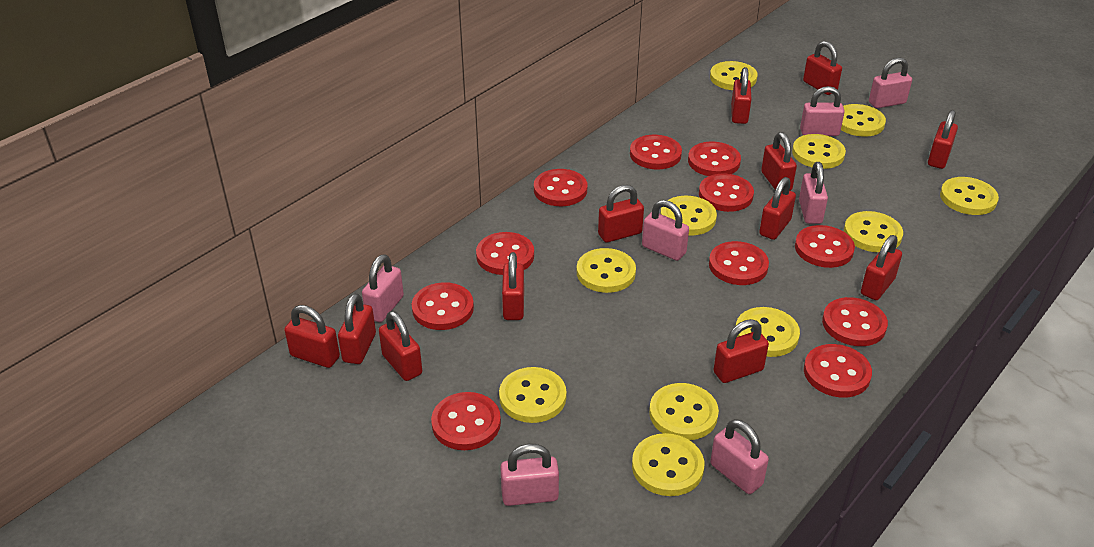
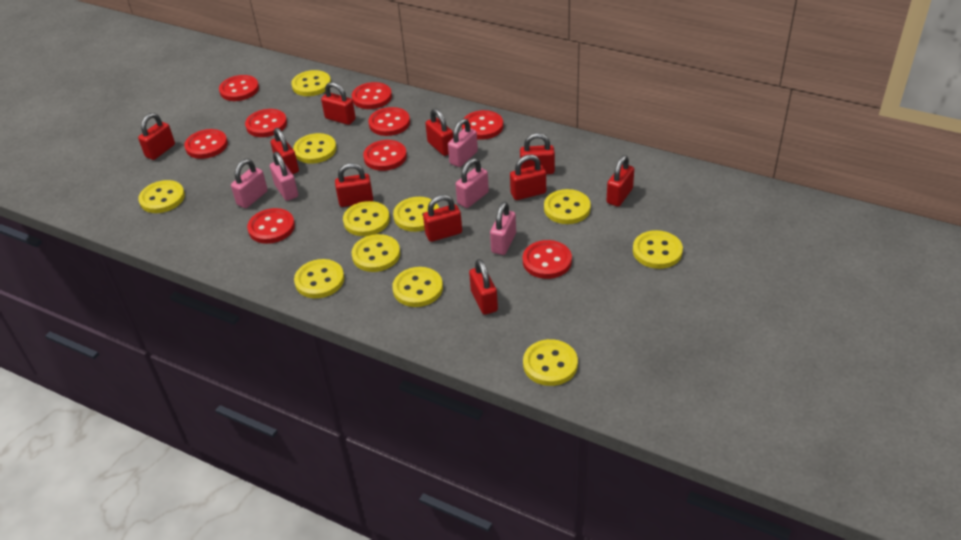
pink padlock: [362,254,404,322] [500,444,559,506] [642,200,689,261] [710,419,769,494] [799,162,828,224] [800,86,845,136] [869,58,912,108] = 7 -> [231,159,268,208] [270,152,298,201] [448,119,478,167] [456,158,489,208] [490,202,516,255] = 5
red button: [412,282,474,330] [431,392,501,450] [476,232,534,275] [534,169,587,206] [630,135,682,169] [688,141,741,176] [699,174,754,212] [709,241,769,285] [795,225,855,268] [804,344,872,397] [822,297,888,346] = 11 -> [184,129,228,159] [219,75,259,101] [245,109,287,137] [247,208,295,244] [352,82,392,109] [363,140,407,171] [368,107,410,136] [462,110,503,140] [523,240,572,279] = 9
red padlock: [284,305,340,368] [338,293,376,364] [379,311,422,381] [502,252,524,320] [598,185,644,243] [713,319,769,383] [731,67,752,124] [759,177,796,240] [761,132,797,191] [803,41,842,95] [861,235,902,300] [928,110,958,169] = 12 -> [138,113,175,160] [270,128,299,174] [321,82,356,125] [335,163,373,207] [423,195,462,242] [425,108,453,156] [469,259,498,315] [510,154,546,200] [520,133,555,174] [607,155,634,207] = 10

